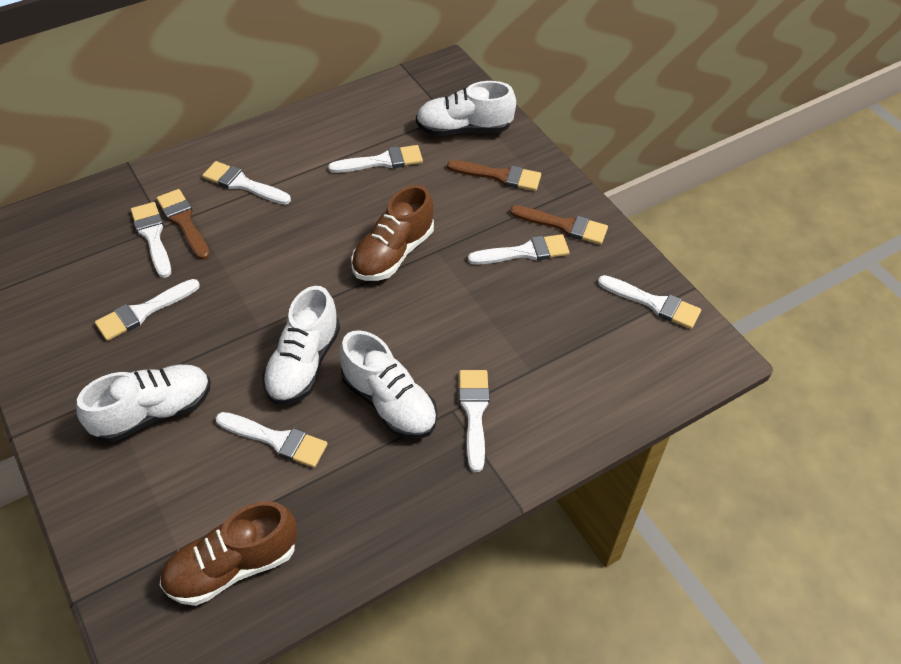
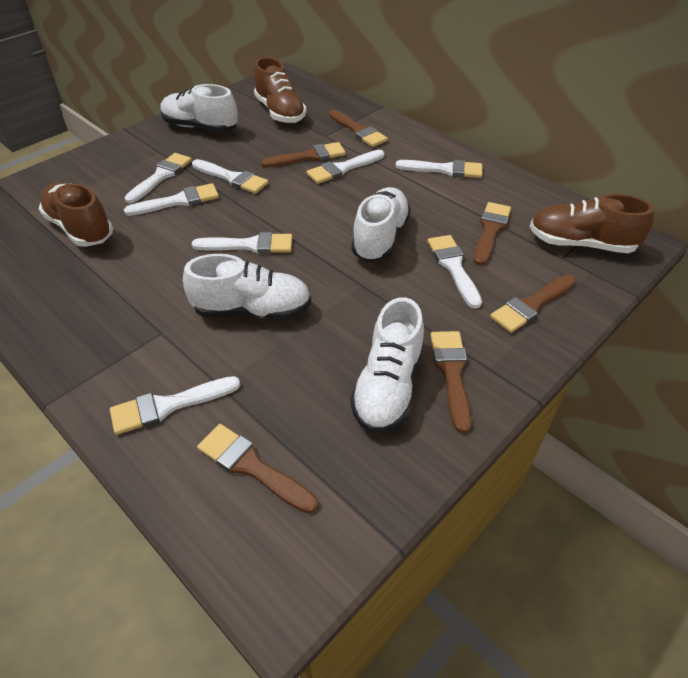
brown brush: [157,189,210,260] [447,160,541,191] [510,205,608,244] = 3 -> [197,424,318,514] [261,142,346,168] [329,110,388,147] [431,331,471,433] [474,202,511,266] [490,274,576,333] = 6
brown shoe: [160,501,298,606] [351,185,434,281] = 2 -> [39,183,113,247] [254,57,307,123] [530,194,654,253] = 3

